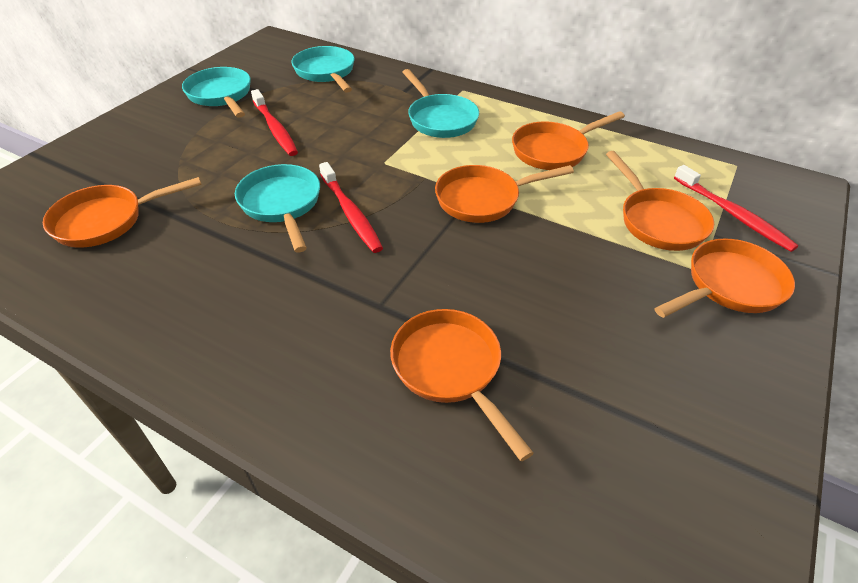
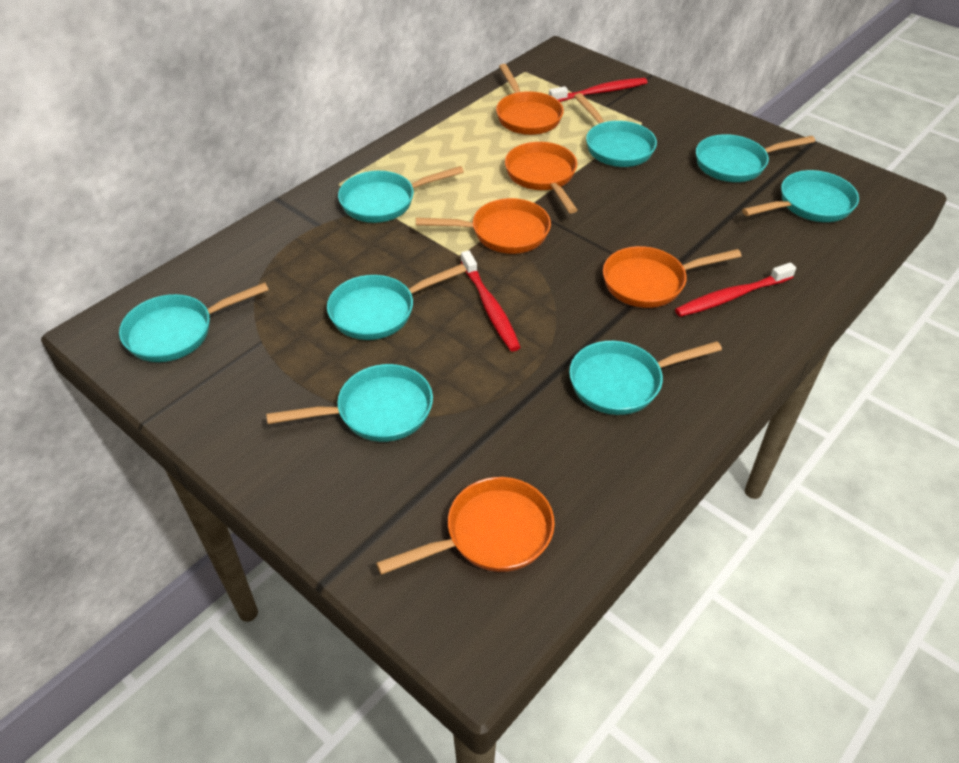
orange pan: [43,177,202,248] [390,309,534,461] [435,165,574,223] [512,111,625,170] [606,151,714,251] [654,238,795,318] = 6 -> [376,477,555,575] [416,198,551,254] [496,64,564,135] [505,142,577,213] [603,246,742,308] = 5
turquoise pan: [182,67,251,118] [235,164,320,253] [292,46,355,93] [402,69,479,138] = 4 -> [119,282,269,362] [266,364,433,442] [327,264,466,340] [338,166,464,223] [569,341,722,415] [574,93,657,167] [696,134,815,182] [742,170,859,222] = 8

